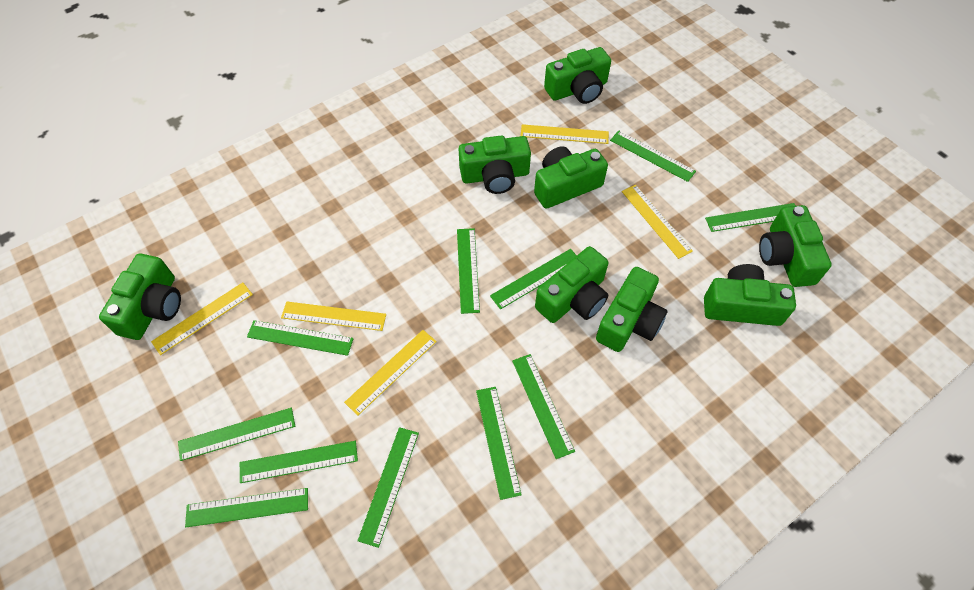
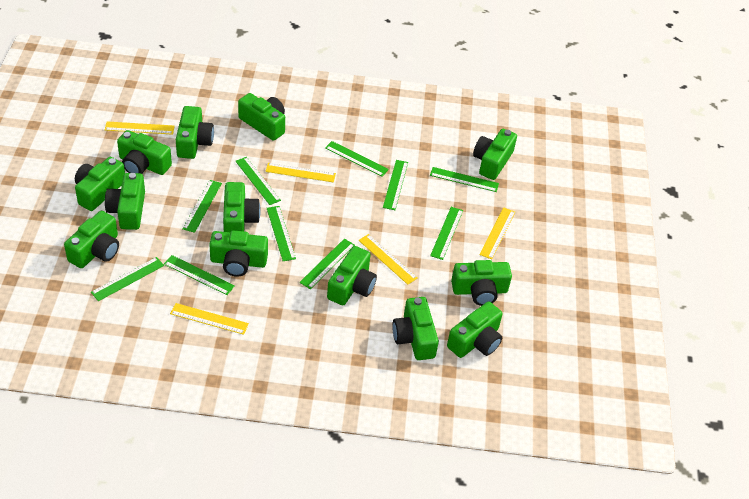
green camera: [99,254,181,340] [459,136,531,194] [534,146,608,209] [535,246,608,323] [544,47,611,104] [596,267,668,352] [704,264,796,326] [759,205,832,287] = 8 -> [64,211,119,268] [75,157,125,211] [105,173,145,230] [117,130,172,175] [176,106,214,159] [209,230,268,277] [223,182,261,232] [238,93,285,141] [327,246,377,305] [392,297,439,360] [447,302,503,358] [451,260,512,306] [473,129,517,180] = 13
green ruler: [178,408,295,461] [185,488,308,527] [240,441,358,483] [247,320,354,356] [357,427,419,548] [457,228,480,314] [476,387,522,500] [490,249,577,309] [512,354,575,459] [610,130,696,182] [705,203,796,232] = 11 -> [91,257,164,301] [164,255,235,295] [182,180,222,233] [235,157,281,205] [267,206,296,261] [299,239,355,289] [325,141,389,177] [383,160,408,210] [430,167,499,192] [430,207,463,260] = 10

